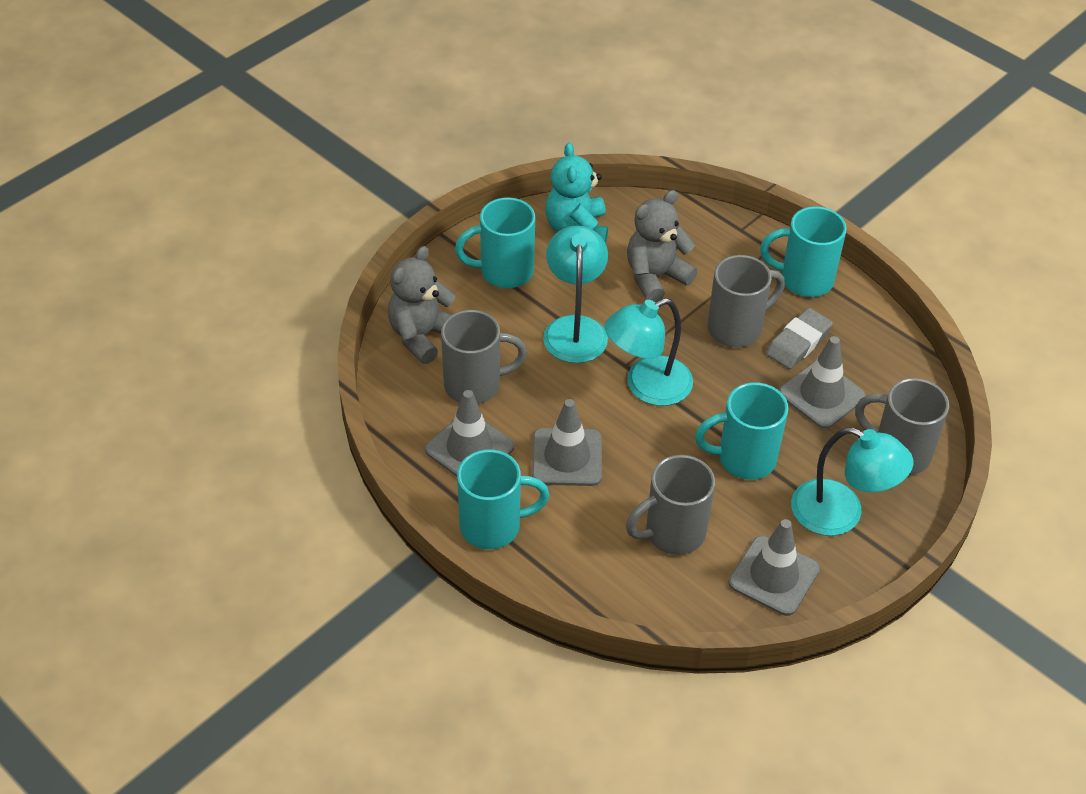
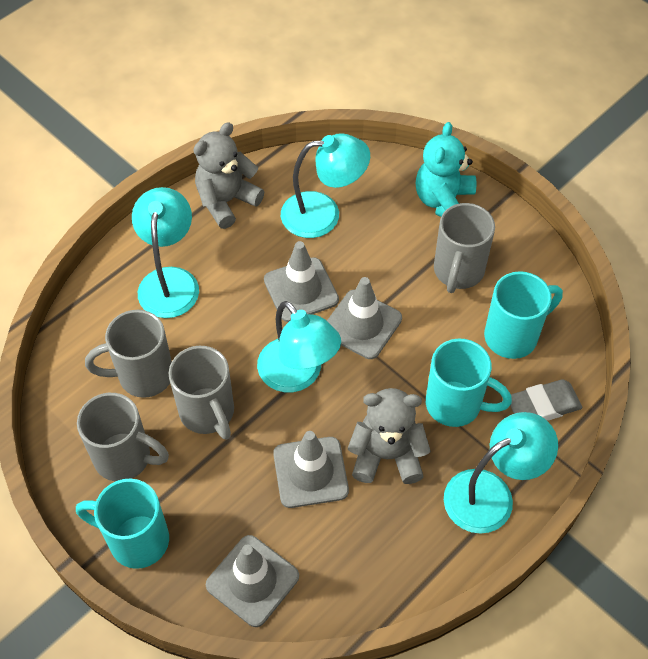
turquoise lamp: [543,225,608,363] [604,298,693,406] [791,427,913,536] = 3 -> [132,187,199,318] [257,301,341,392] [281,133,370,238] [444,412,558,534] = 4
turquoise mug: [455,197,535,288] [457,449,550,549] [695,382,788,480] [760,206,847,297] = 4 -> [76,479,169,569] [426,339,512,427] [484,271,563,359] = 3

